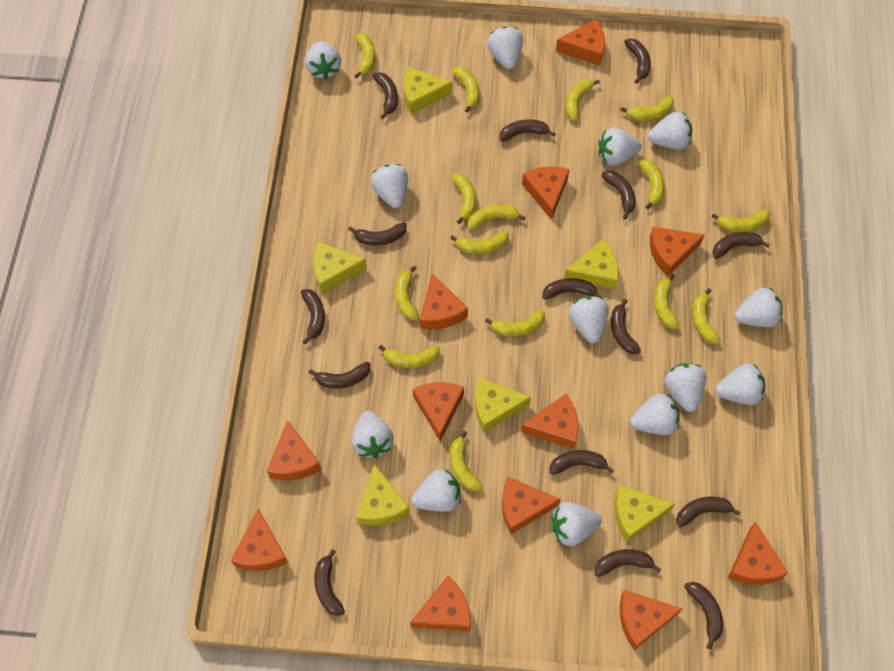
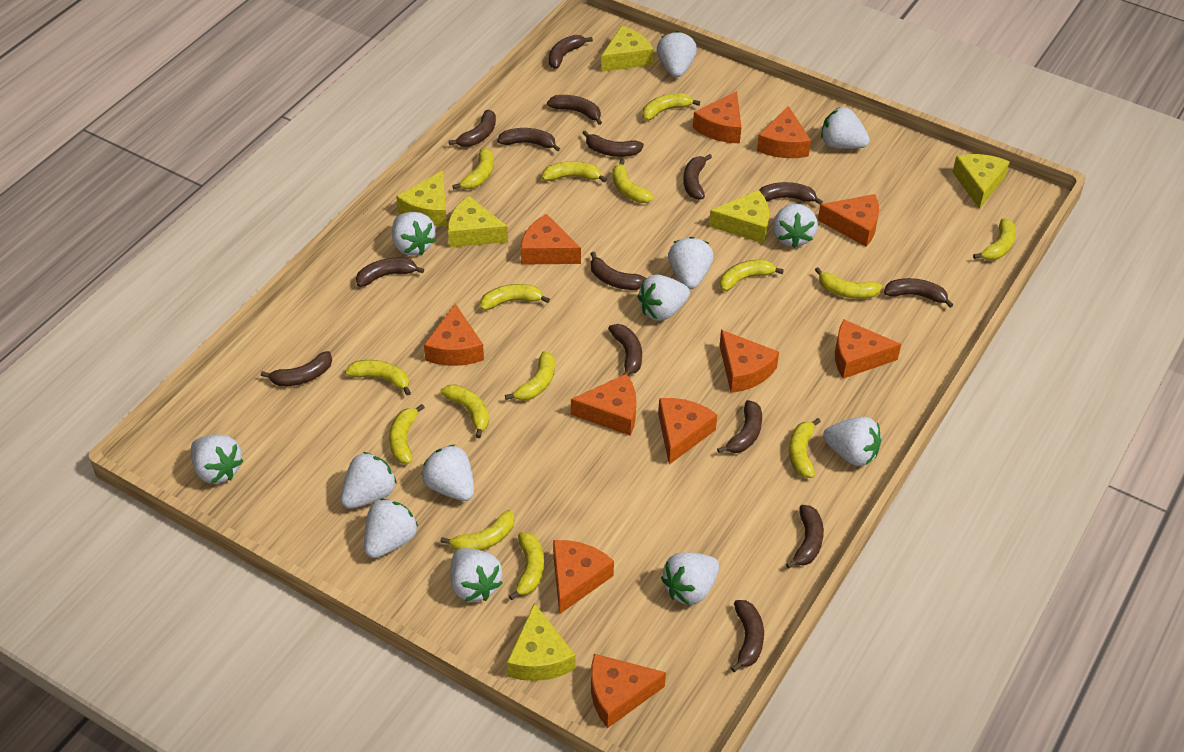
orange cheese: [230,508,288,571] [267,420,322,480] [410,576,471,631] [413,382,464,441] [420,273,468,330] [502,477,561,534] [521,394,578,449] [522,166,570,220] [556,19,605,66] [620,590,683,650] [650,227,705,276] [728,522,788,585] = 12 -> [424,304,484,366] [521,214,581,265] [553,540,614,614] [571,374,636,436] [591,654,666,728] [658,398,717,465] [693,91,741,143] [719,330,779,393] [757,106,811,158] [818,194,879,247] [835,320,901,379] = 11

